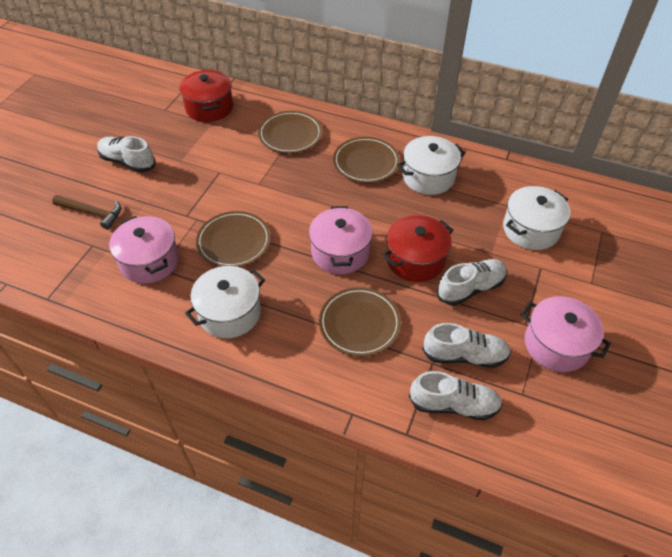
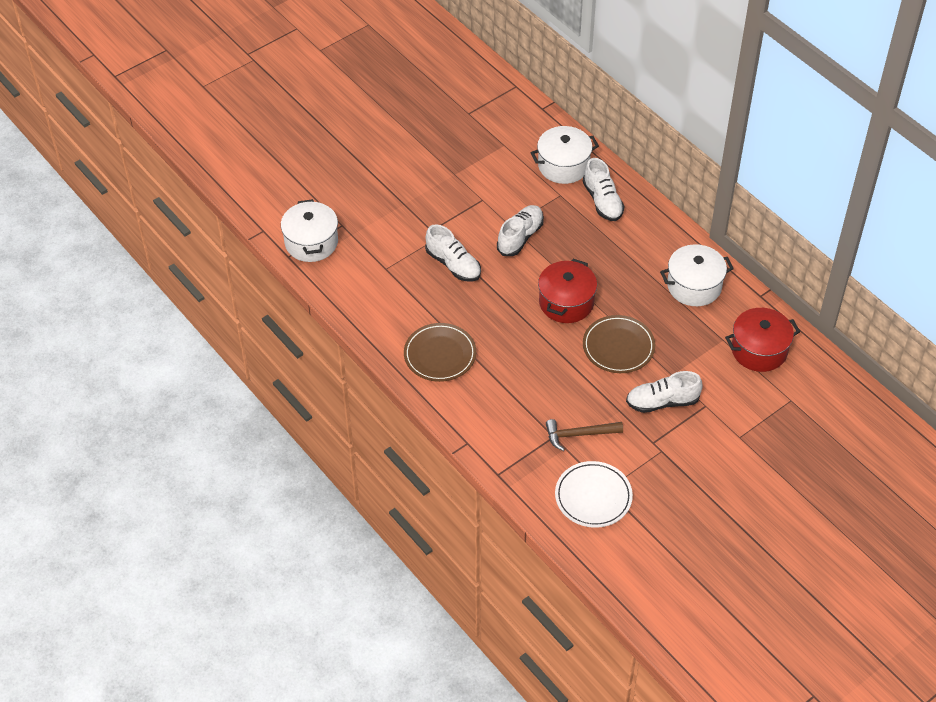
brown plate: [196,211,271,267] [258,111,322,153] [319,287,401,356] [333,137,400,183] = 4 -> [404,323,476,382] [583,315,655,373] = 2
pink pot: [109,216,179,284] [309,206,373,274] [521,296,611,372] = 3 -> none = 0
white plate: none = 0 -> [555,461,633,528] = 1

